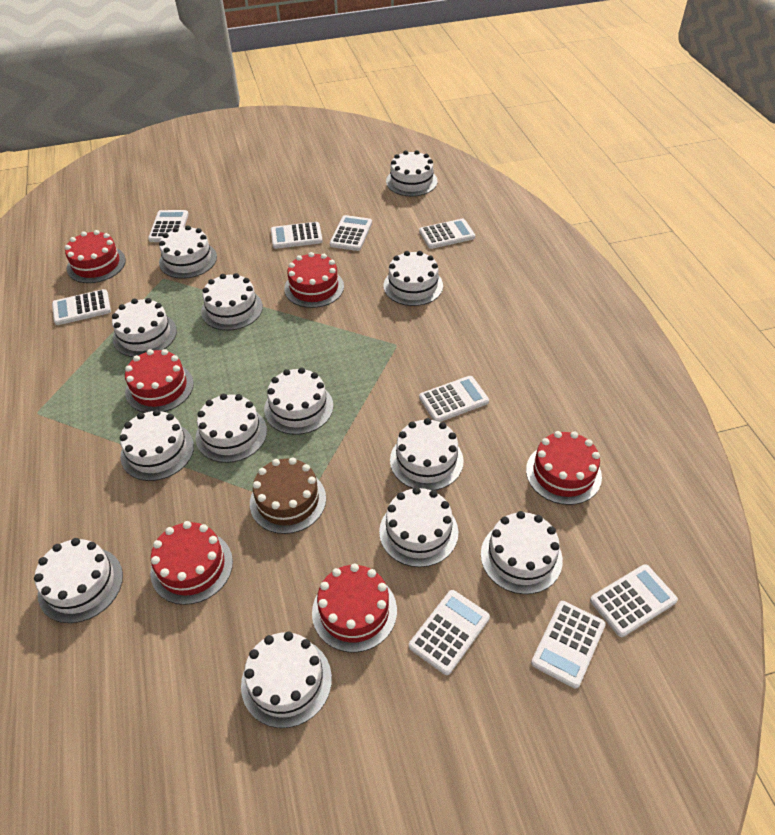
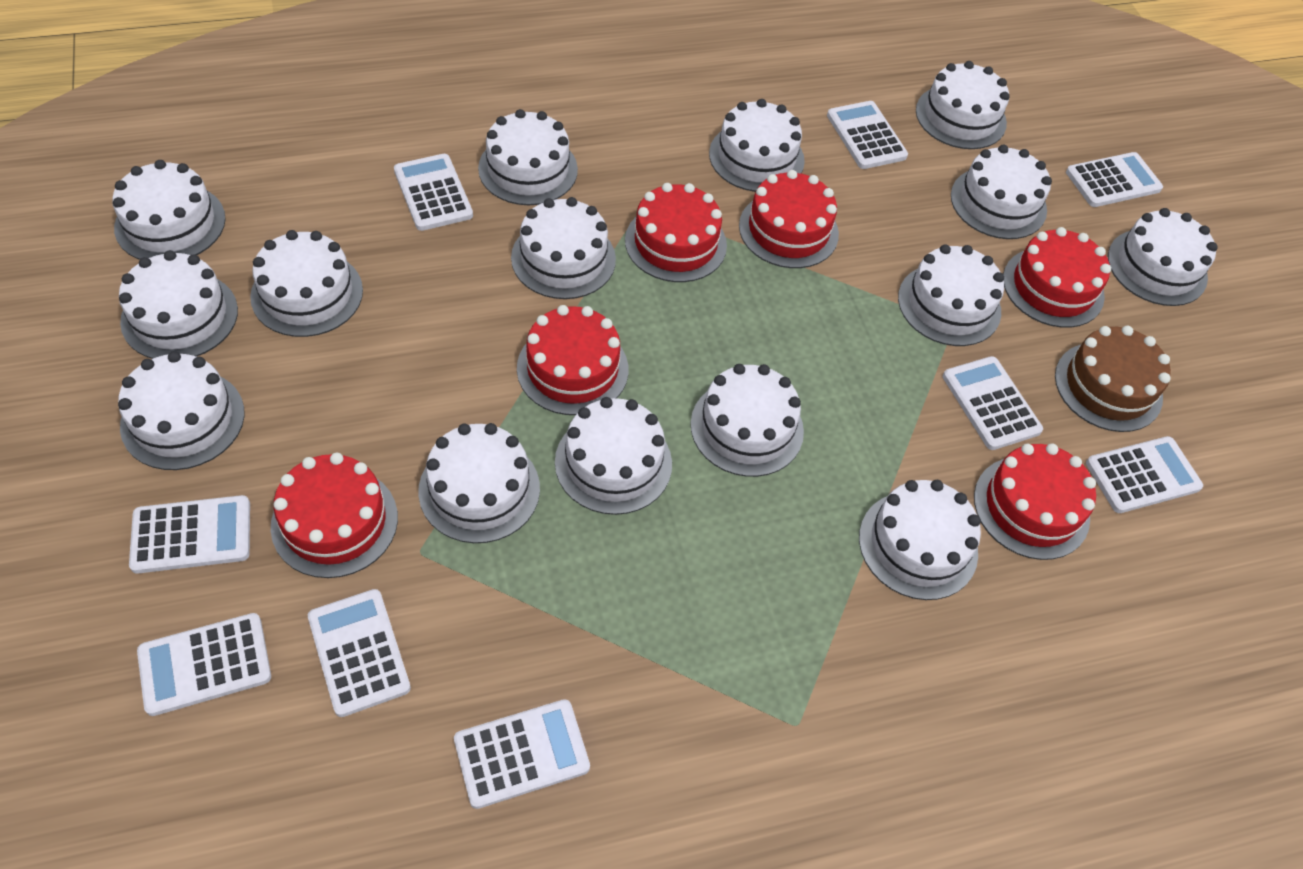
white cake: [34,538,123,623] [112,298,177,357] [120,409,194,481] [159,225,217,279] [196,393,267,463] [201,273,263,330] [241,631,332,728] [264,367,333,435] [379,487,458,567] [384,251,443,306] [386,150,438,196] [390,418,464,490] [481,511,563,594] = 13 -> [112,160,226,260] [118,351,245,470] [119,250,238,359] [250,230,363,337] [418,423,540,543] [478,109,578,205] [511,197,616,299] [555,397,672,515] [691,364,804,477] [709,99,805,192] [859,480,981,600] [898,244,1004,346] [916,61,1010,149] [951,145,1052,239] [1108,208,1218,306] = 15

